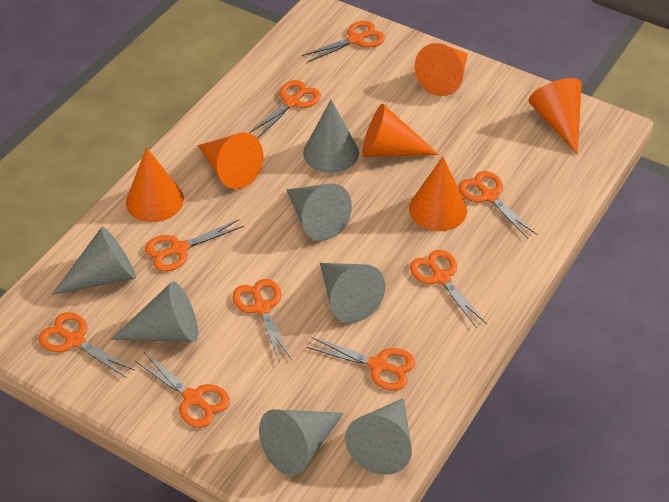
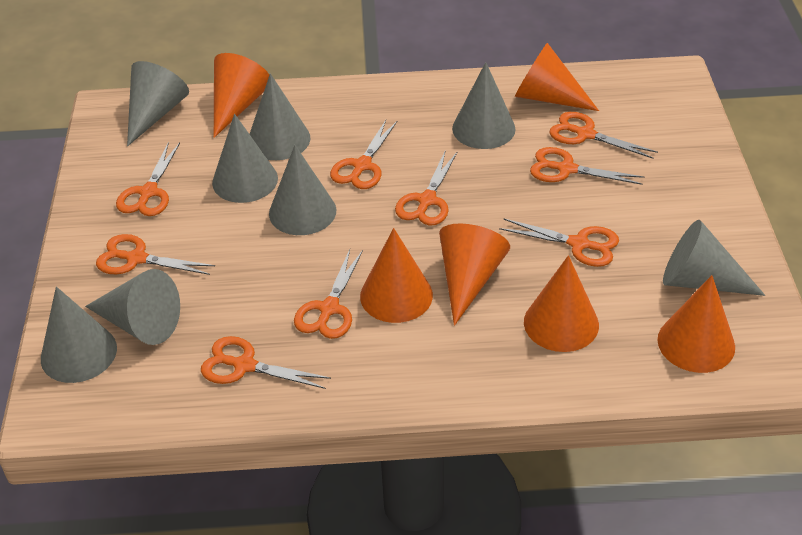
grey cone: [52,226,136,295] [111,281,198,342] [259,409,344,476] [286,184,352,241] [303,100,359,173] [320,263,385,323] [345,398,412,475] = 7 -> [41,287,117,383] [85,269,180,345] [127,61,189,146] [212,114,278,203] [250,73,310,160] [269,145,336,235] [452,62,516,149] [663,220,765,296] = 8

